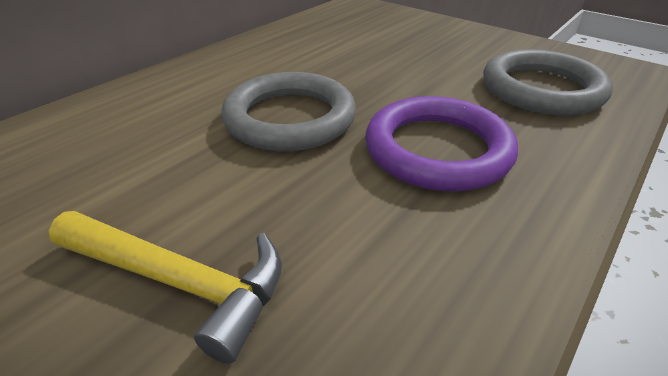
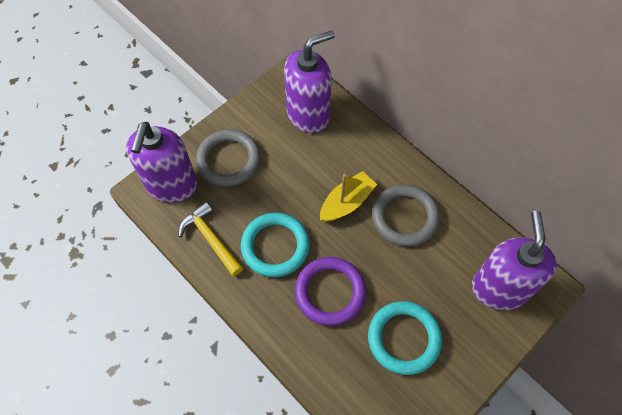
purple soap dispenser: none = 0 -> [126,122,197,203] [284,30,335,133] [472,210,557,310] = 3
turquoise ring: none = 0 -> [241,212,310,277] [368,301,442,375] = 2
yellow boat: none = 0 -> [320,171,377,222] = 1

